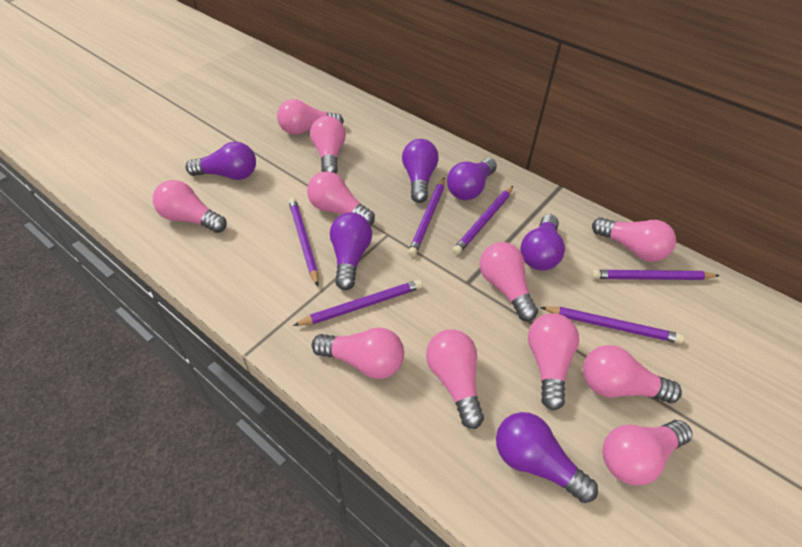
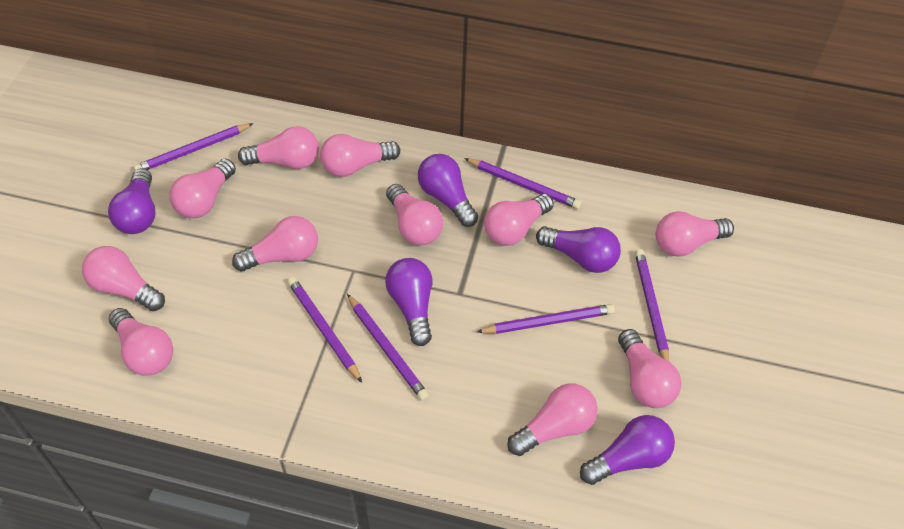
purple light bulb: [186,142,256,180] [330,213,372,290] [402,139,439,203] [447,158,497,200] [496,412,598,503] [520,214,565,270] = 6 -> [108,168,156,234] [385,258,432,346] [418,154,478,227] [536,226,621,273] [580,415,675,485] = 5

